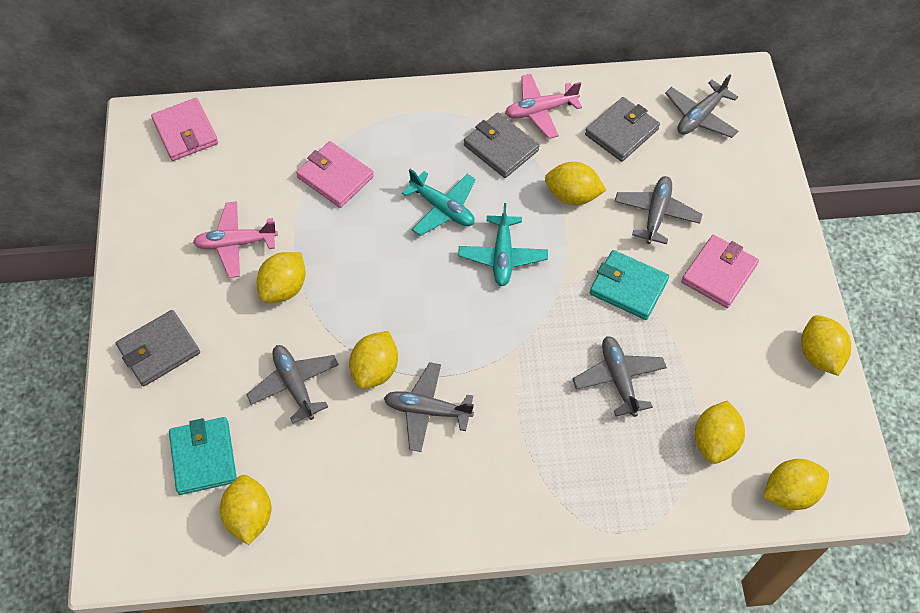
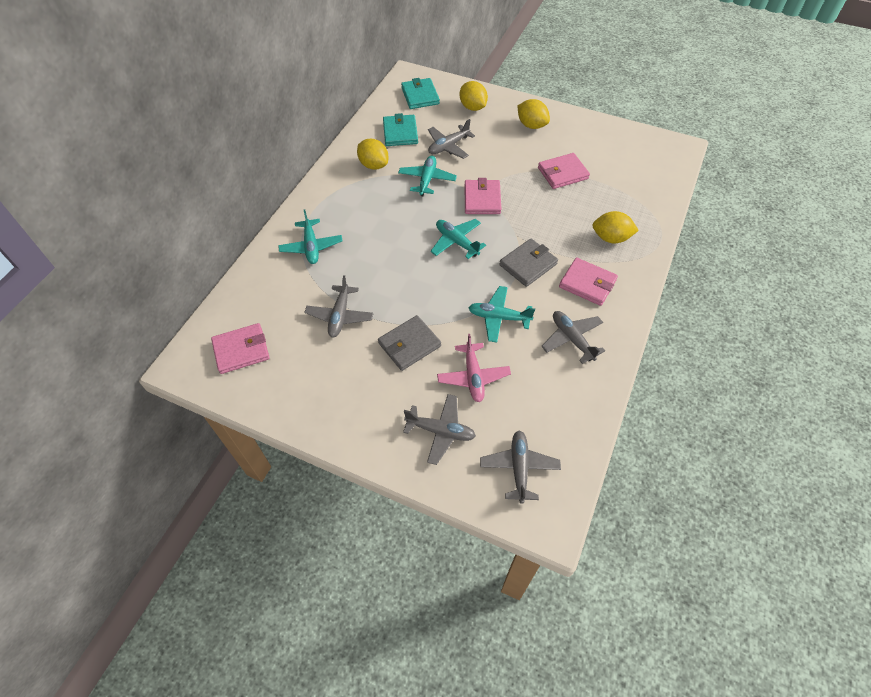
grey wallet: [116,310,200,386] [464,113,539,178] [585,97,660,162] = 3 -> [378,315,441,371] [499,239,558,287] = 2
pink plane: [193,201,278,278] [505,74,582,139] = 2 -> [437,334,511,402] = 1
pink wallet: [151,98,218,161] [296,141,374,208] [681,235,759,308] = 3 -> [211,323,270,374] [465,178,501,214] [538,153,590,189] [559,258,618,306] = 4
turquoise plane: [402,169,475,236] [458,203,548,286] = 2 -> [278,209,343,264] [398,155,457,196] [431,219,486,259] [468,286,535,343] = 4
yellow lemon: [220,475,271,545] [257,252,306,303] [349,331,398,389] [545,162,606,205] [695,400,745,464] [764,459,829,510] [801,315,851,376] = 7 -> [357,139,388,170] [460,81,488,111] [517,99,550,129] [592,211,639,243] = 4

